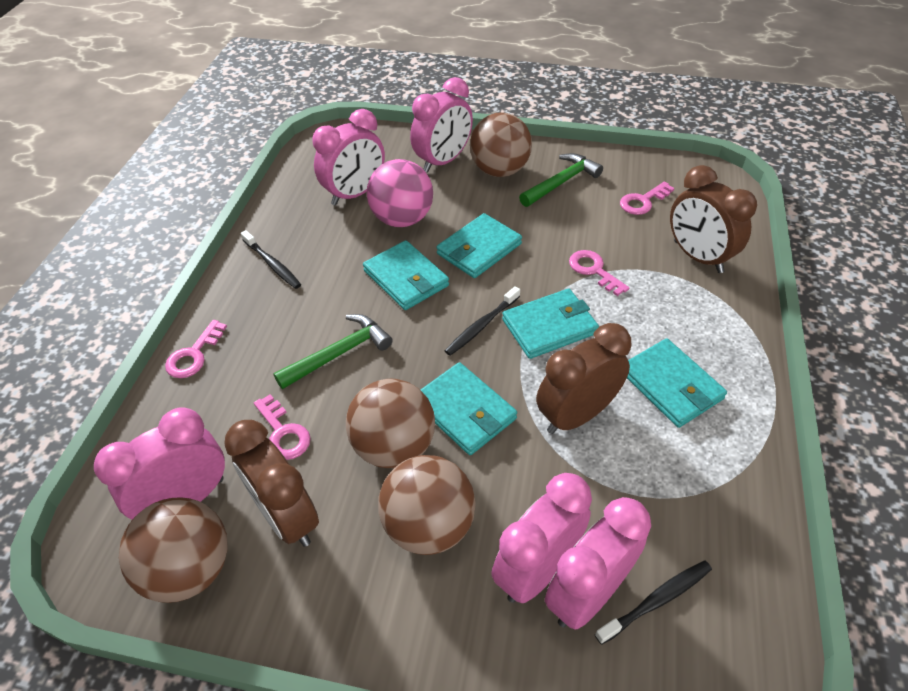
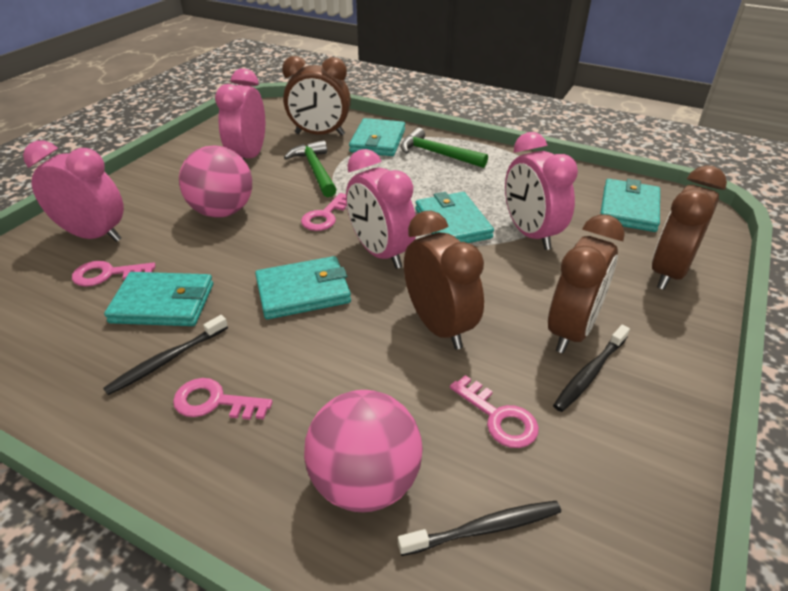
brown ball: [119,497,228,603] [346,379,435,468] [378,455,476,555] [470,112,532,177] = 4 -> none = 0
brown clock: [224,420,319,547] [536,323,631,434] [670,165,757,273] = 3 -> [282,56,351,136] [404,211,484,350] [548,214,625,353] [652,165,727,290] = 4
pink ball: [367,159,433,227] = 1 -> [179,146,252,217] [304,390,423,512] = 2
pink clock: [94,408,225,520] [312,109,385,206] [410,77,473,173] [491,473,592,603] [545,497,651,630] = 5 -> [23,141,124,242] [215,68,265,160] [346,149,416,269] [505,132,578,250] = 4

